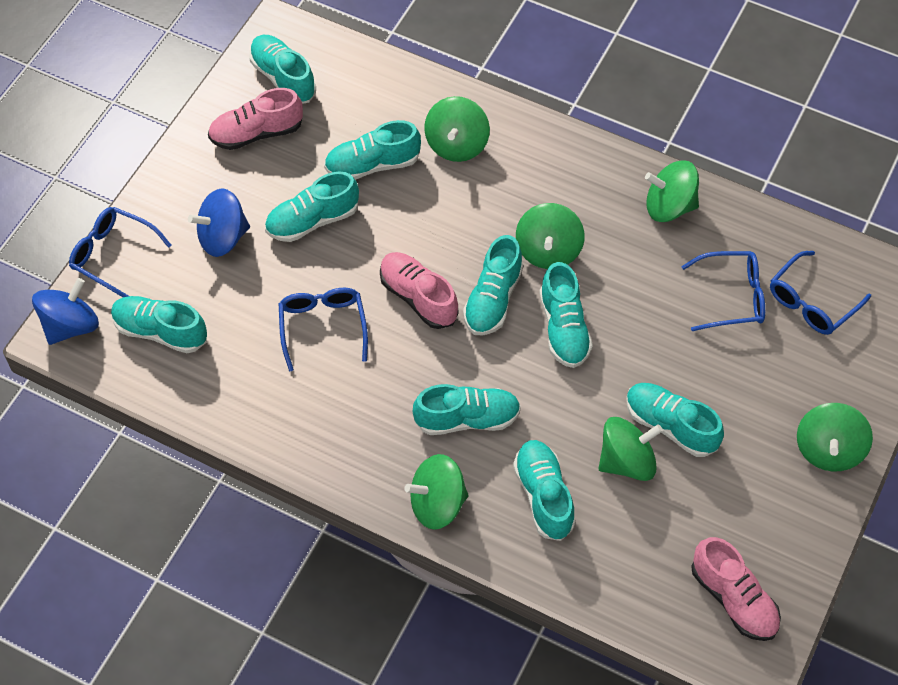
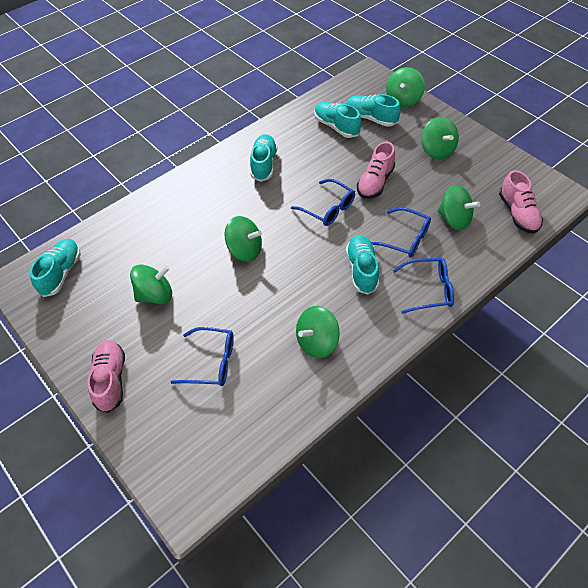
blue spinning top: [32,278,99,345] [188,188,250,257] = 2 -> none = 0
turquoise shoe: [111,296,207,353] [250,35,316,104] [265,172,359,242] [324,120,421,180] [413,384,521,435] [463,235,523,335] [513,440,575,541] [539,262,593,368] [626,383,724,457] = 9 -> [30,239,81,297] [250,134,278,182] [314,101,361,138] [346,94,401,127] [346,235,379,295] = 5

